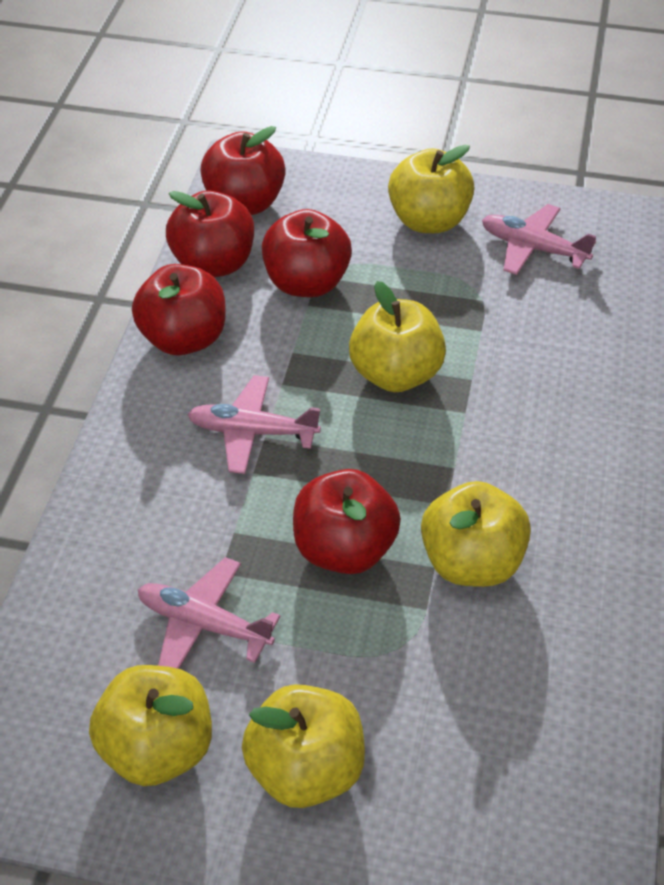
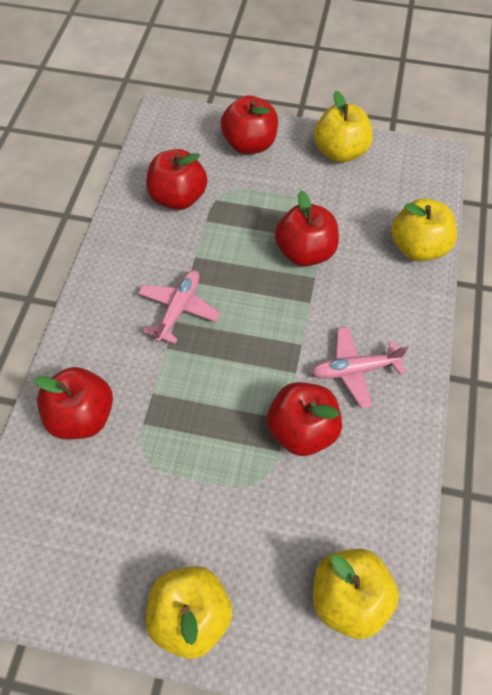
pink plane: [138,557,281,669] [187,375,321,474] [482,204,597,275] = 3 -> [138,270,221,344] [311,327,408,408] = 2
yellow apple: [89,665,212,786] [242,684,365,808] [349,281,446,392] [388,145,474,233] [421,481,531,587] = 5 -> [146,566,232,659] [313,549,399,639] [314,91,373,163] [391,199,457,262] = 4

